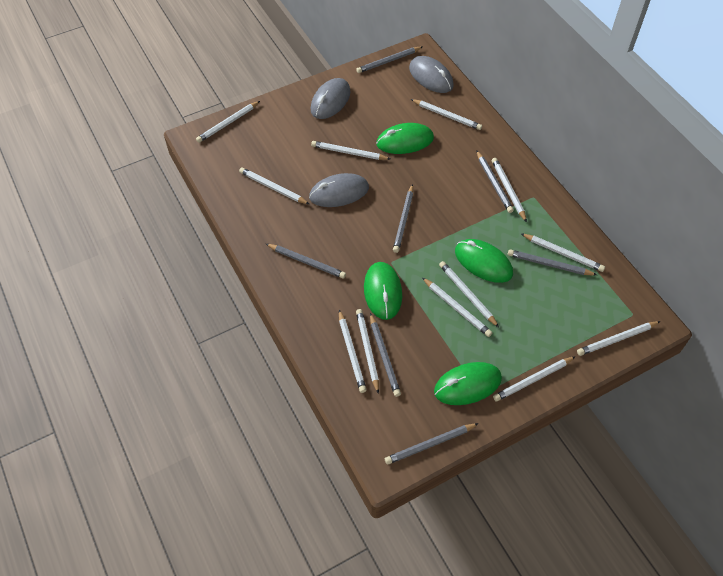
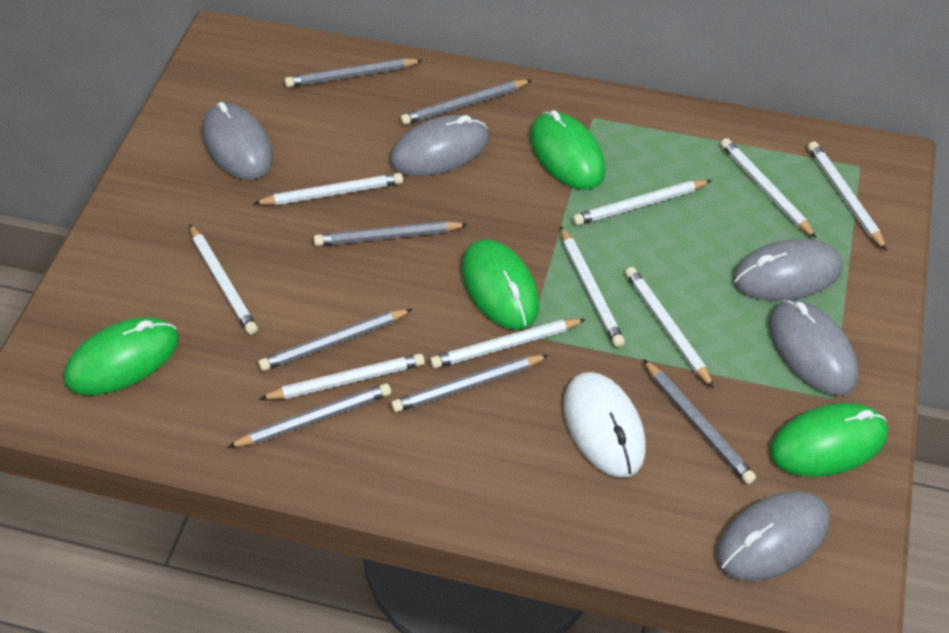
grey mouse: [309,173,369,207] [311,78,351,119] [409,56,454,93] = 3 -> [203,102,273,180] [390,115,489,176] [716,491,830,581] [733,239,843,301] [769,300,858,396] = 5
white mouse: none = 0 -> [564,372,646,478] = 1
white pencil: [196,101,260,143] [239,168,309,204] [311,141,390,160] [339,310,367,393] [356,309,379,394] [411,99,482,130] [422,277,492,337] [439,261,499,327] [492,158,527,222] [493,356,576,402] [521,233,605,272] [577,321,661,356] = 12 -> [189,224,258,335] [253,173,403,205] [259,353,425,400] [430,319,586,369] [560,226,625,347] [573,180,712,225] [625,267,714,388] [721,138,817,239] [808,141,887,251] = 9

